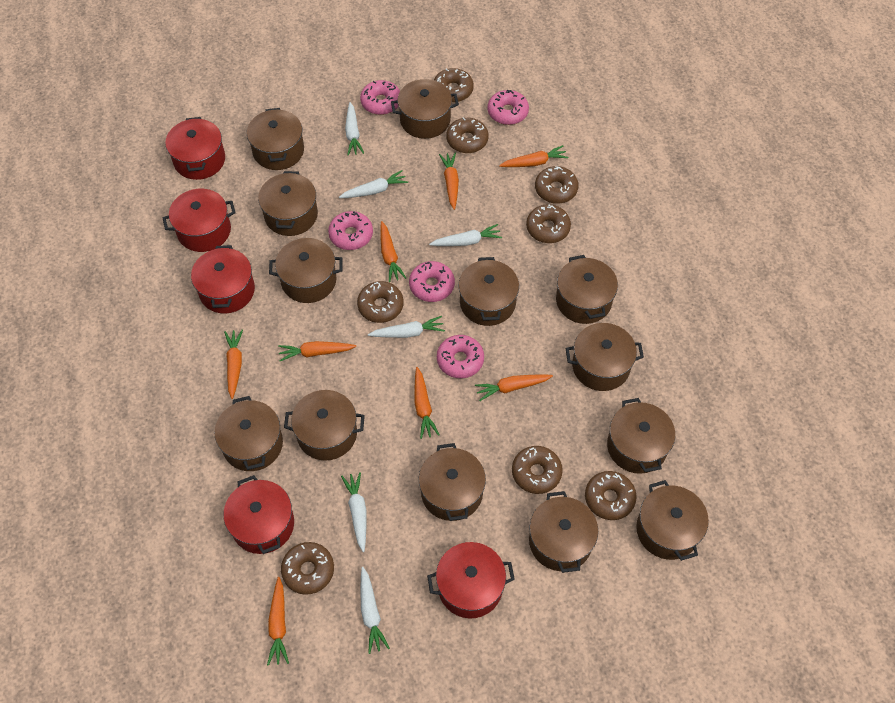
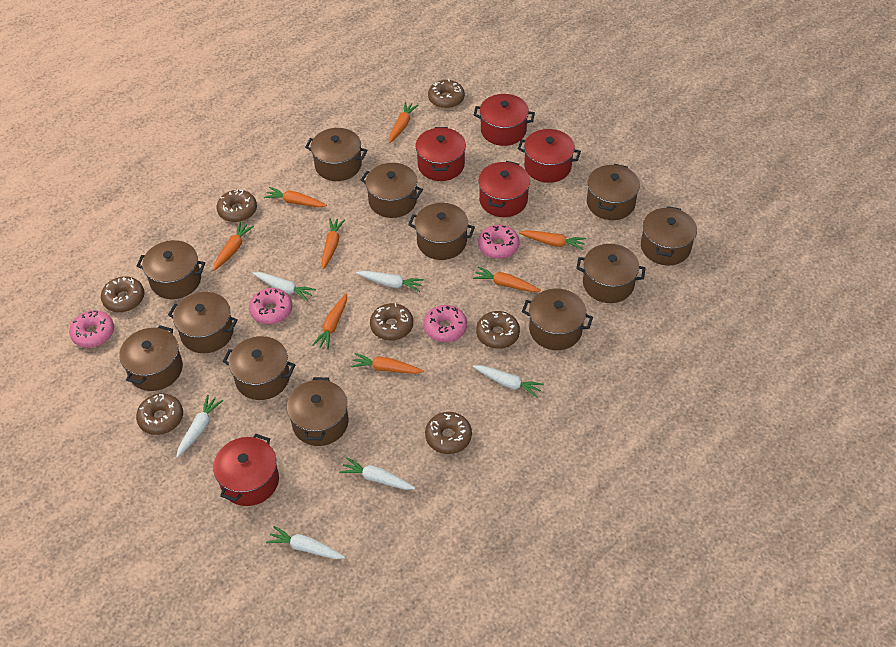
brown donut: [281,542,334,595] [357,281,404,323] [434,68,474,102] [446,117,489,153] [512,446,563,494] [526,204,571,243] [535,166,578,204] [585,471,637,520] = 8 -> [101,276,144,312] [136,394,183,435] [217,190,257,222] [370,303,413,341] [425,412,472,454] [428,79,465,109] [476,311,520,349] = 7
brown pot: [214,396,283,471] [247,108,304,170] [258,171,318,236] [269,238,343,303] [284,390,365,461] [391,79,459,139] [419,443,486,521] [458,257,519,326] [529,491,598,573] [556,255,618,324] [566,323,644,391] [607,398,675,474] [636,480,709,561] = 13 -> [119,325,183,391] [137,240,205,299] [168,292,238,353] [223,336,295,400] [287,377,348,446] [305,128,368,181] [361,163,423,218] [408,203,475,260] [522,289,593,350] [576,244,646,303] [587,164,640,220] [641,206,697,265] = 12
pink donut: [328,211,373,250] [360,80,400,115] [409,261,455,302] [437,335,484,378] [487,89,529,125] = 5 -> [69,310,114,348] [249,288,292,324] [424,305,467,342] [478,225,519,259] = 4

